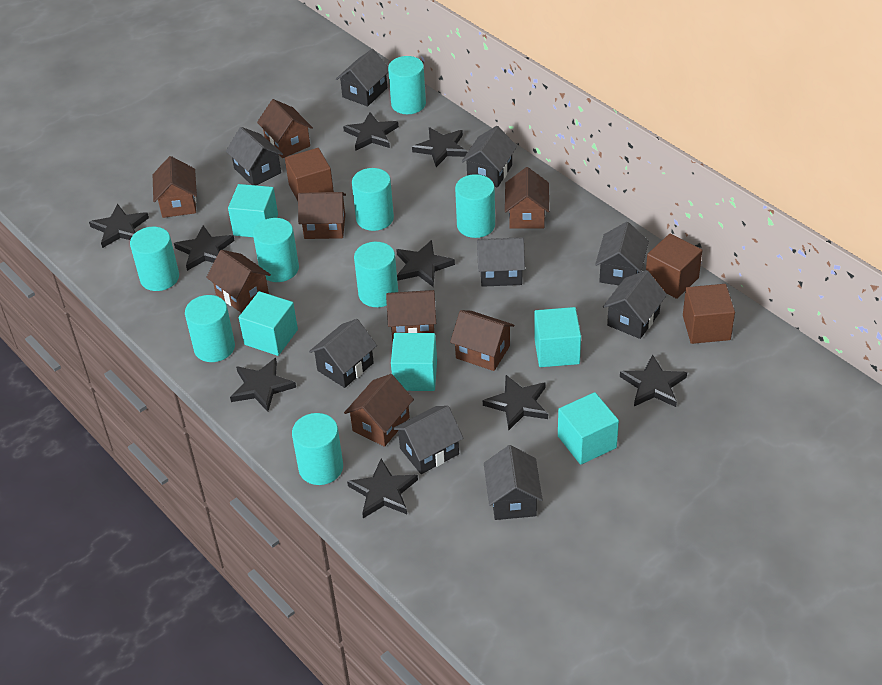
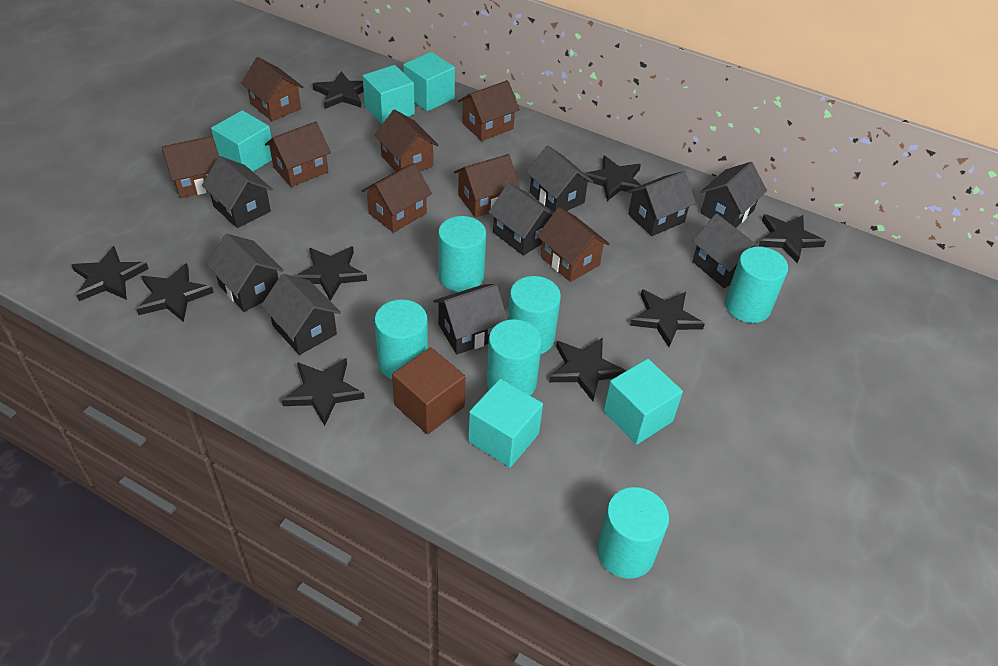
brown cube: [285,148,334,201] [646,234,702,299] [683,284,735,344] = 3 -> [392,347,465,434] = 1
turquoise cylinder: [130,227,179,291] [185,295,235,362] [253,218,299,282] [292,413,343,485] [352,168,394,231] [354,242,398,307] [388,56,426,114] [455,174,495,238] = 8 -> [374,299,428,379] [438,216,486,292] [486,319,542,395] [508,276,561,354] [597,487,669,579] [725,247,788,323] = 6

